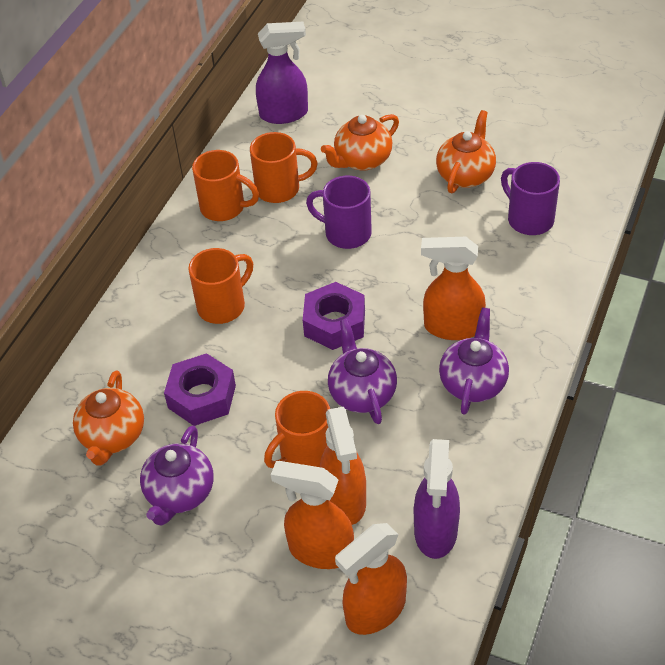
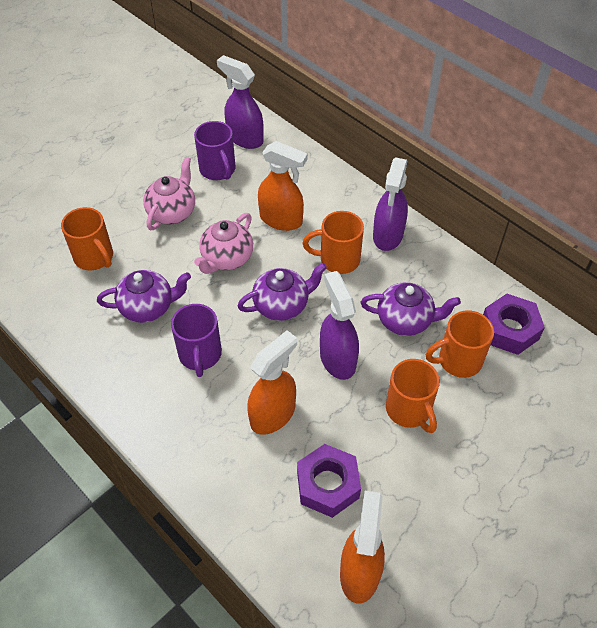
orange spray bottle: [271,461,354,569] [320,407,366,525] [335,523,407,635] [421,237,486,340] = 4 -> [247,330,297,435] [258,141,308,231] [340,491,385,604] = 3
orange teapot: [73,371,144,466] [321,114,399,171] [436,110,496,193] = 3 -> none = 0
pink teapot: none = 0 -> [143,157,195,230] [194,213,253,274] = 2
purple spray bottle: [256,22,308,124] [414,439,460,559] = 2 -> [217,55,264,149] [320,271,359,380] [373,157,408,251] = 3

